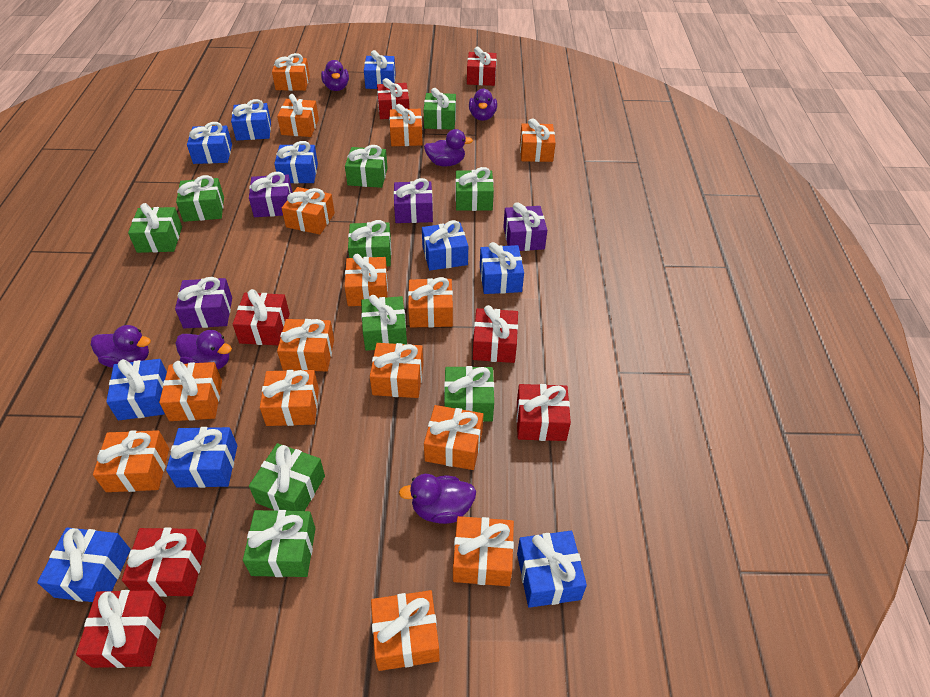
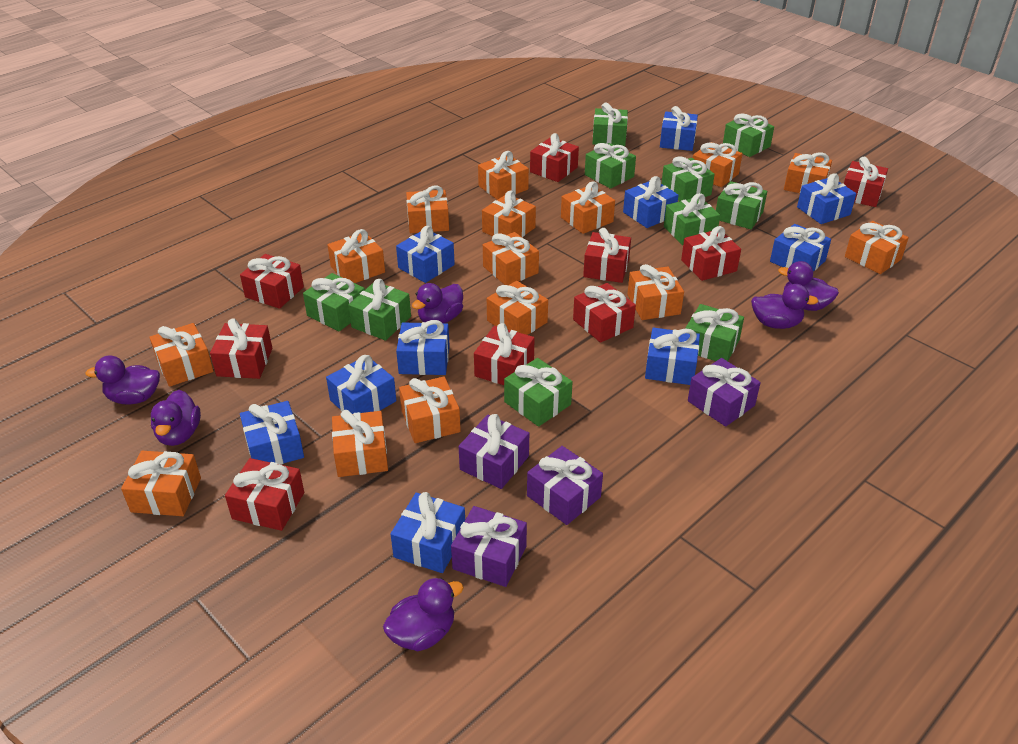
red gift: [76,590,166,668] [122,527,206,597] [233,289,290,345] [377,78,409,119] [467,47,497,86] [473,305,518,363] [516,384,571,441] = 7 -> [210,318,272,379] [225,458,304,531] [240,254,304,309] [474,323,535,385] [530,133,579,182] [573,283,636,343] [583,228,631,283] [681,226,741,281] [844,157,888,207] = 9

